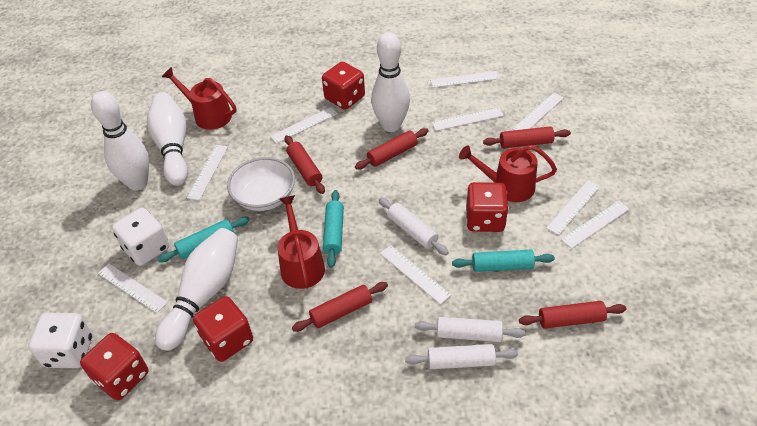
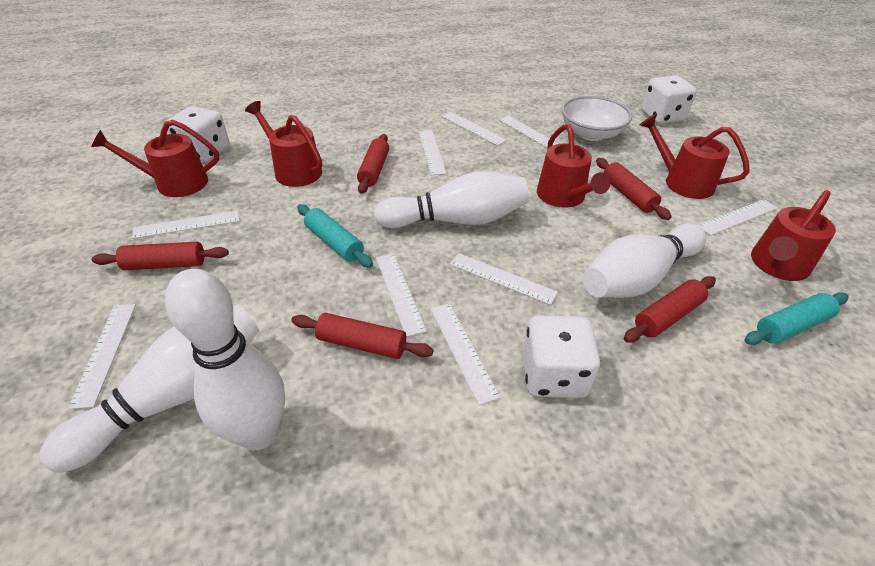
red dice: [80,333,149,400] [193,296,253,362] [322,62,365,110] [466,182,508,232] = 4 -> none = 0
red watering can: [162,67,236,130] [278,195,325,289] [459,145,557,202] = 3 -> [91,120,219,197] [245,101,322,187] [537,124,610,208] [640,114,750,199] [751,190,836,281] = 5
turquoise rolling pin: [158,217,250,262] [323,190,344,268] [452,250,555,272] = 3 -> [297,204,373,268] [744,292,849,345] = 2
white dice: [28,313,93,368] [112,208,169,266] = 2 -> [168,106,230,162] [523,315,600,398] [641,75,697,124] = 3
white rolling pin: [379,197,449,255] [405,344,518,369] [415,317,525,342] = 3 -> none = 0

